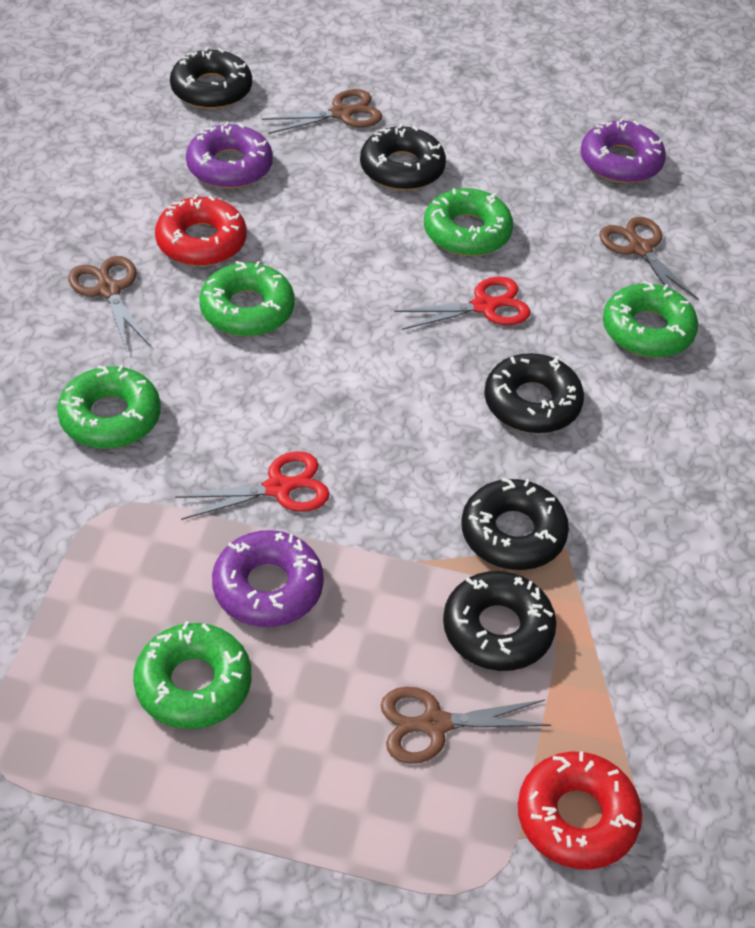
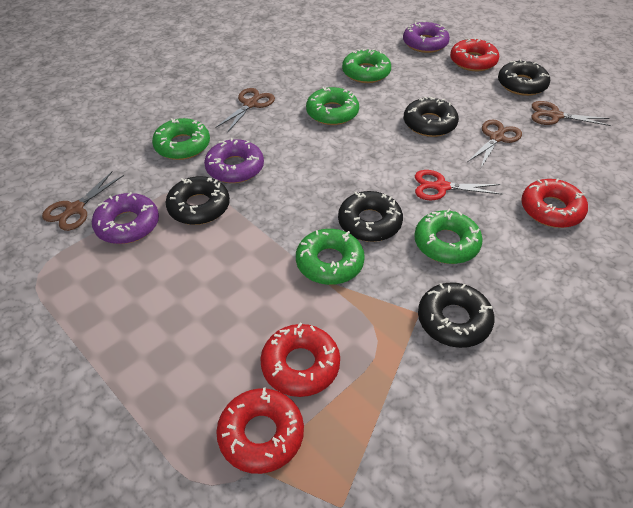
red donut: [155,194,246,266] [518,751,642,869] = 2 -> [216,387,304,474] [260,323,340,397] [450,37,499,71] [521,178,588,228] = 4
red scissors: [175,451,330,520] [394,276,530,330] = 2 -> [415,170,503,200] = 1

